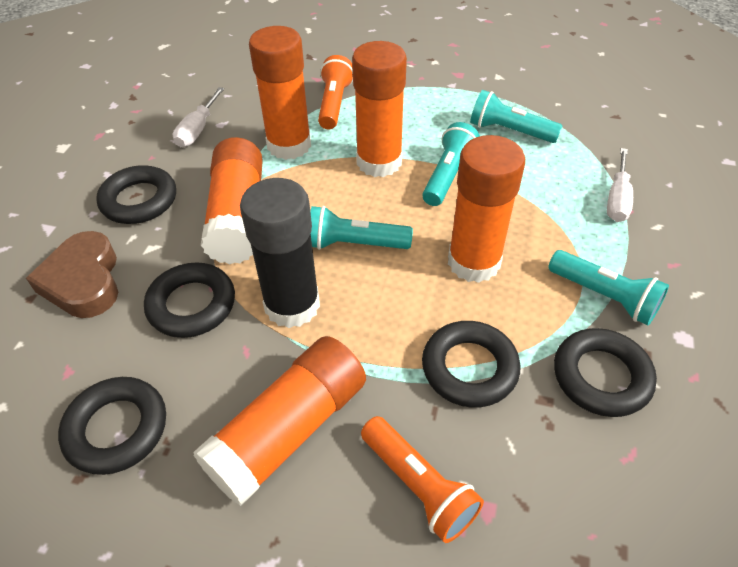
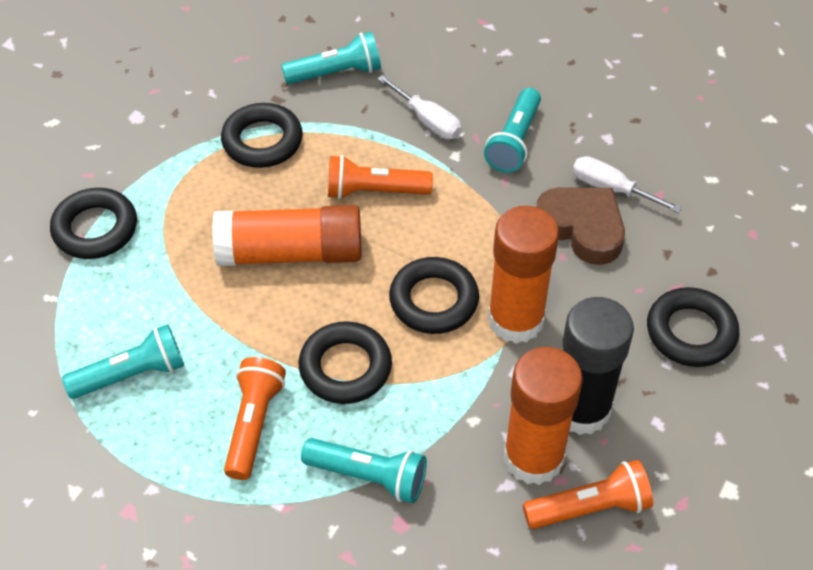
orange flashlight: [318,55,353,129] [361,416,484,543] = 2 -> [224,357,286,480] [328,155,433,199] [523,460,653,529] = 3
orange glue stick: [193,336,366,506] [201,137,263,264] [249,26,311,160] [352,41,407,177] [448,135,525,283] = 5 -> [212,205,362,266] [488,206,559,344] [504,347,583,485] = 3

